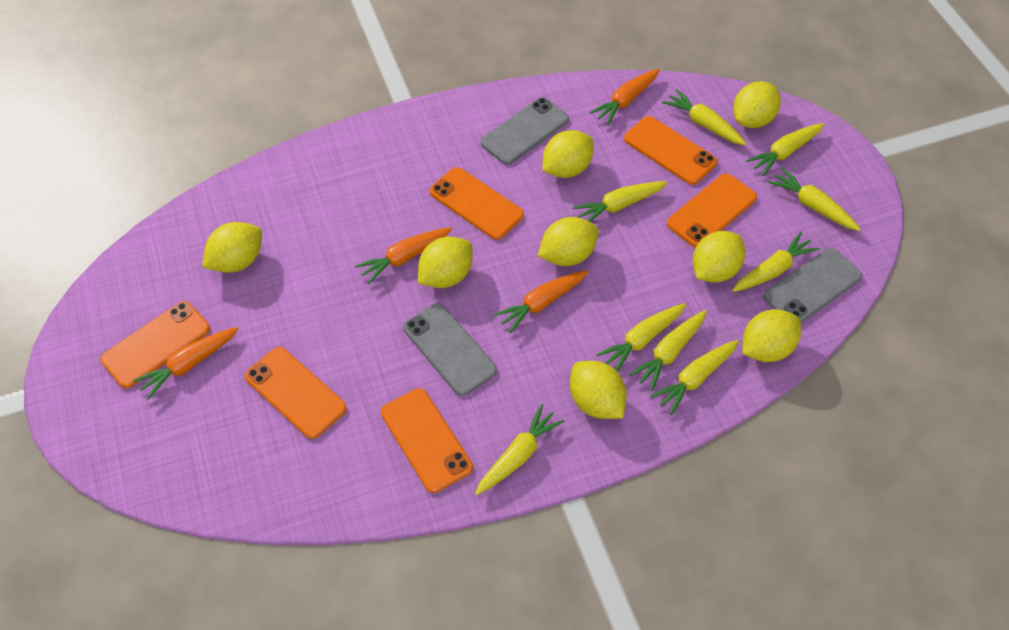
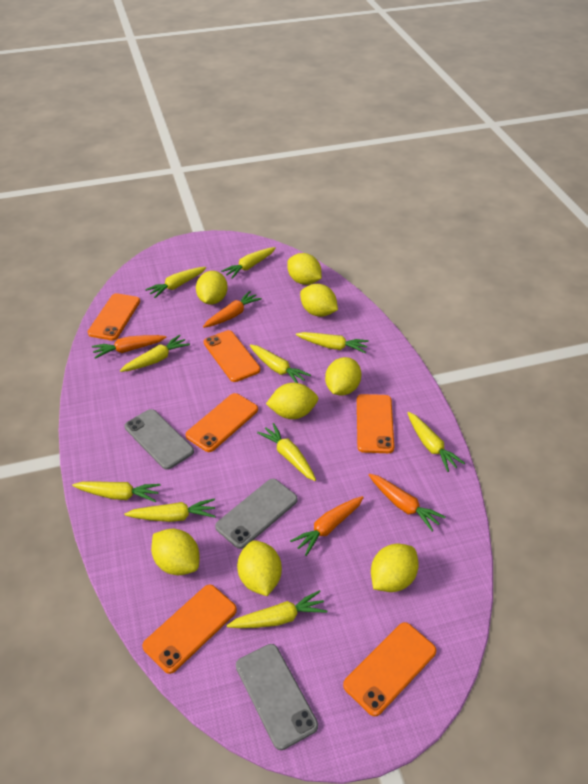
yellow carrot: [475,404,564,495] [573,181,668,222] [596,303,686,372] [629,310,707,391] [650,340,739,415] [662,89,746,146] [732,232,820,292] [746,123,825,176] [768,168,861,231] = 9 -> [72,482,161,502] [120,335,190,372] [124,498,216,522] [145,267,206,298] [221,247,276,279] [227,590,327,628] [250,344,311,383] [257,423,316,481] [296,332,369,353] [407,412,465,472] = 10

